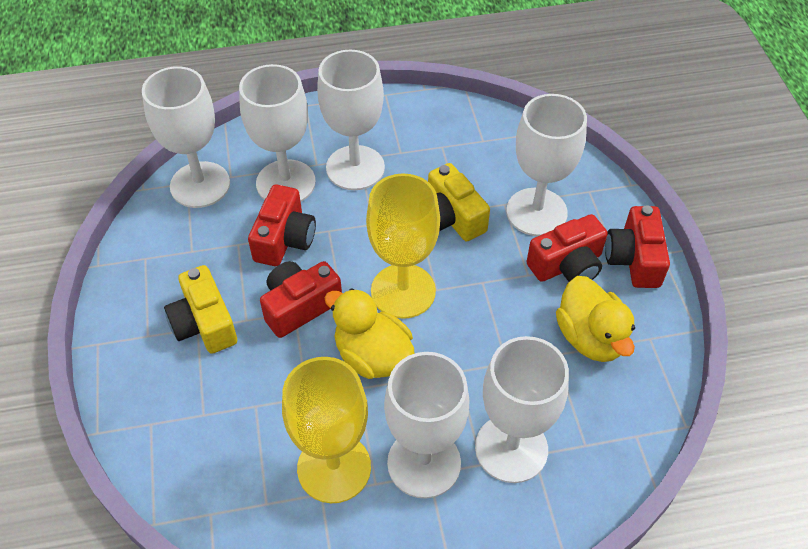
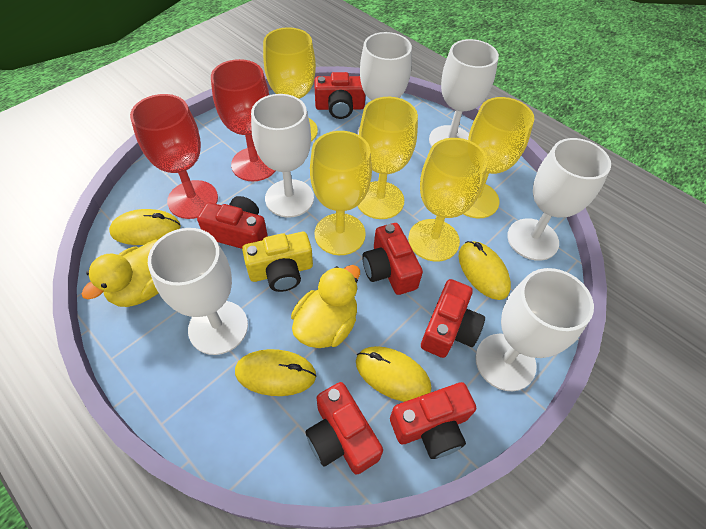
red camera: [248,184,316,266] [260,261,342,338] [527,214,608,282] [605,205,670,288] = 4 -> [197,196,268,249] [305,382,383,475] [314,72,365,119] [362,223,423,295] [390,382,476,459] [421,279,485,358] = 6
red goblet: none = 0 -> [130,94,218,219] [211,59,275,181] = 2
yellow camera: [164,265,237,354] [428,163,490,241] = 2 -> [242,232,313,292] = 1
yellow goblet: [282,357,371,503] [366,173,440,319] = 2 -> [263,27,318,141] [310,131,372,255] [358,97,418,219] [408,138,488,261] [464,97,534,218] = 5
yellow mouse: none = 0 -> [109,209,181,245] [235,349,317,396] [356,346,431,402] [458,241,511,300] = 4

